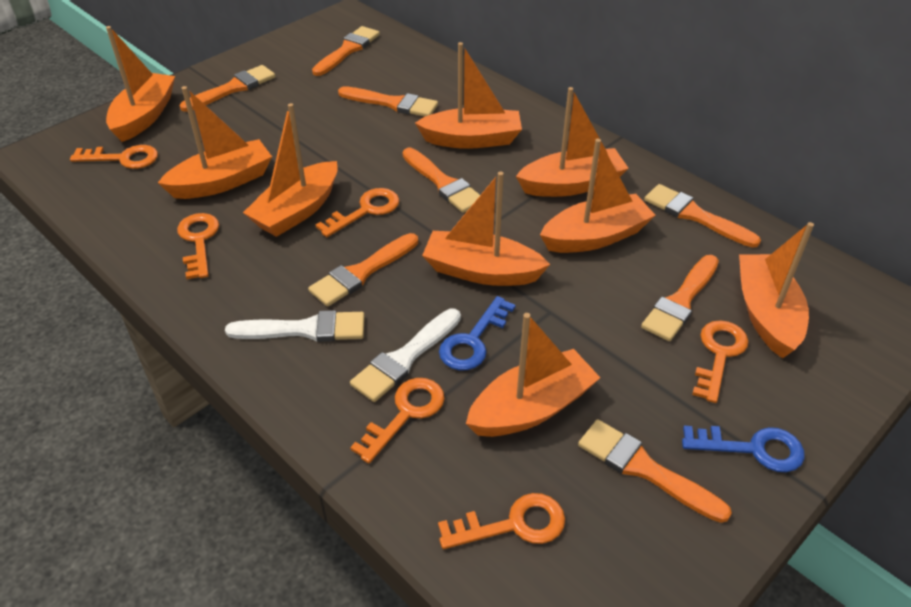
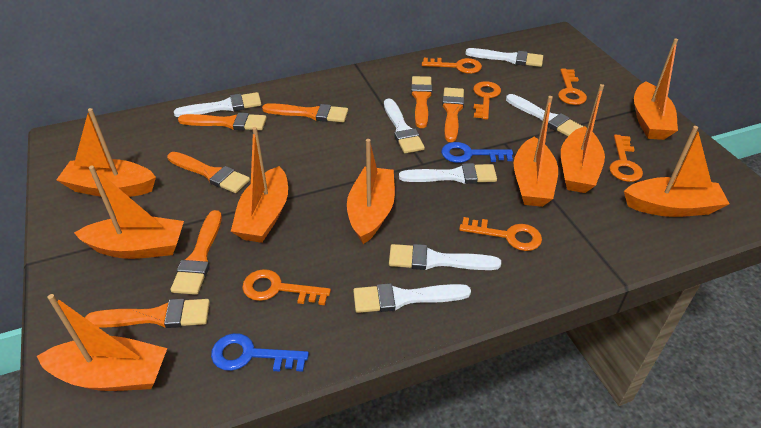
orange brush: [180,65,275,112] [308,233,418,307] [312,26,380,76] [338,86,438,117] [402,148,480,213] [578,419,732,523] [641,255,719,341] [644,184,761,248] = 8 -> [85,299,210,328] [167,152,250,193] [171,210,222,295] [178,113,267,130] [262,103,348,122] [411,76,432,128] [442,87,464,142] = 7
white brush: [225,310,365,342] [350,309,461,402] = 2 -> [174,92,261,117] [353,283,471,313] [384,99,425,153] [389,244,501,270] [399,163,497,184] [465,48,543,67] [506,94,584,136] = 7

